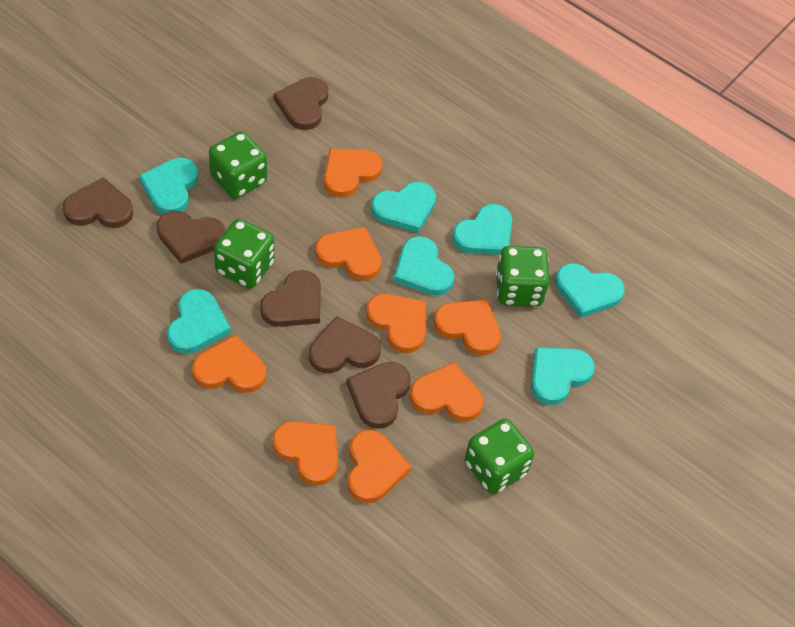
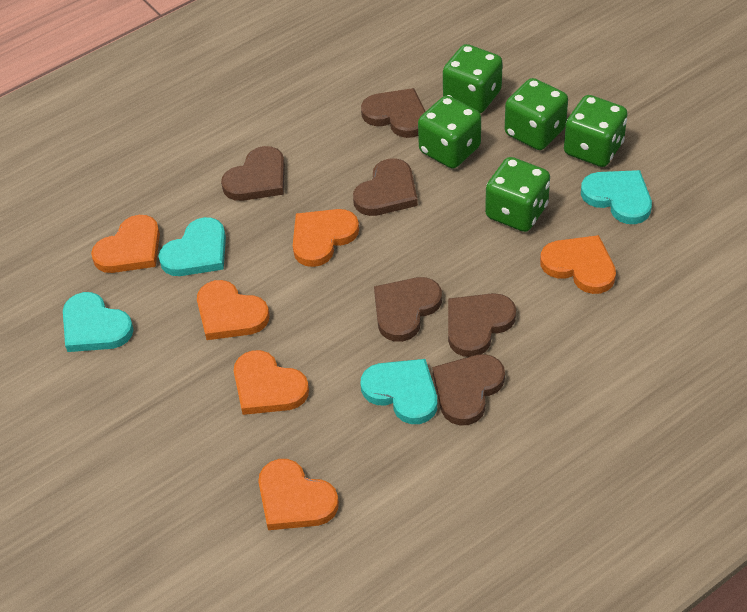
green dice: [209,131,267,199] [214,219,274,288] [465,419,534,494] [496,246,550,307] = 4 -> [418,96,481,168] [443,44,503,113] [485,157,550,232] [505,78,568,150] [564,95,628,167] = 5
orange heart: [192,335,266,393] [272,421,338,486] [315,227,382,281] [324,149,383,198] [347,430,412,503] [366,294,426,353] [410,362,483,422] [434,300,501,355] = 8 -> [91,215,160,273] [197,280,270,340] [234,350,309,415] [258,459,339,530] [293,209,359,267] [540,235,616,294] = 6
turquoise heart: [139,158,198,214] [167,289,231,354] [371,182,436,233] [393,236,454,296] [452,204,512,255] [531,347,595,405] [555,263,625,318] = 7 -> [63,292,134,352] [158,217,226,276] [360,359,437,424] [581,170,652,224] = 4

